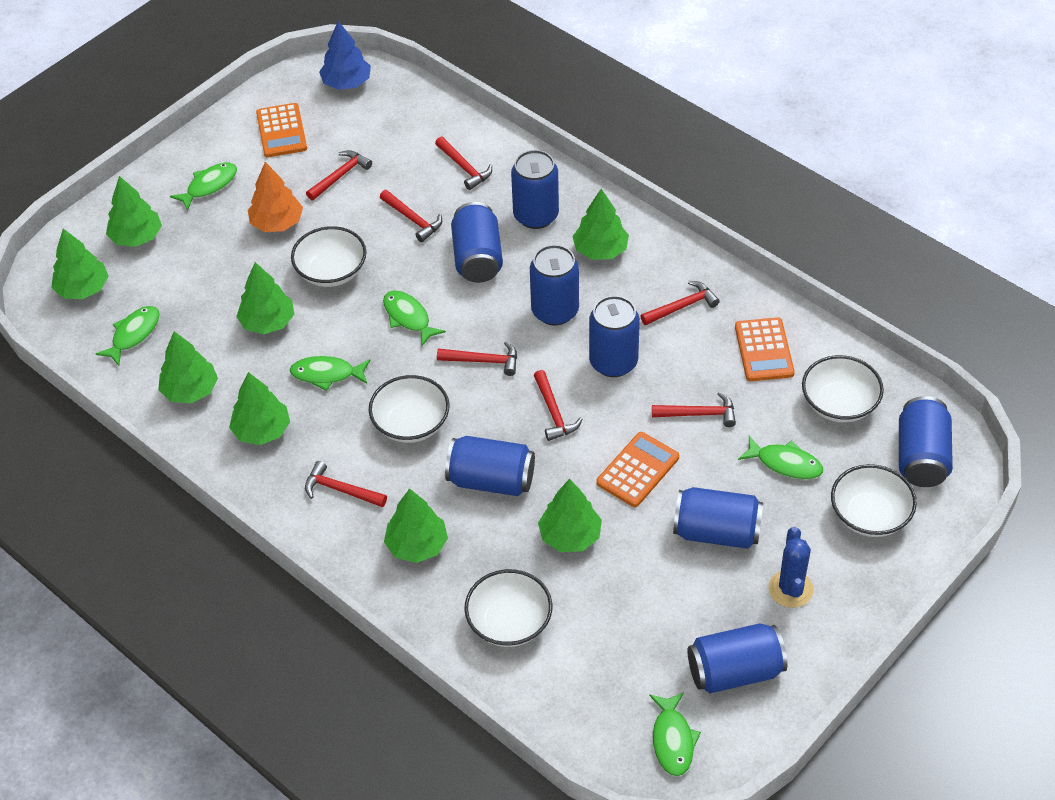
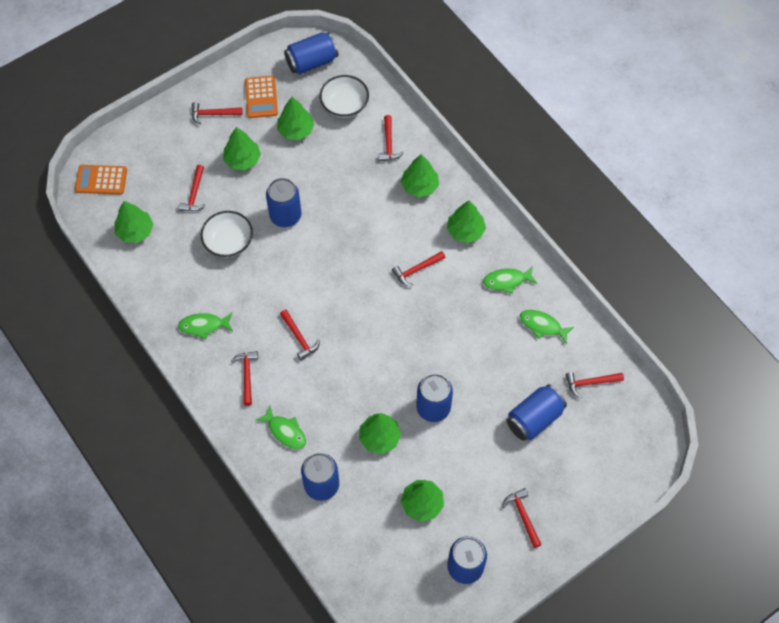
blue cactus: [768,527,813,608] = 1 -> none = 0
blue can: [445,436,535,496] [451,202,503,283] [511,150,559,229] [530,245,579,326] [589,296,640,377] [673,487,763,549] [687,623,787,693] [899,396,953,487] = 8 -> [266,178,301,227] [284,32,339,74] [301,453,339,501] [416,374,453,422] [447,536,487,584] [506,384,567,441] = 6
blue tree: [319,21,371,90] = 1 -> none = 0
green fish: [96,306,160,366] [170,163,237,211] [290,356,370,391] [383,291,446,346] [649,692,701,776] [738,436,823,479] = 6 -> [178,313,233,340] [256,406,306,449] [483,266,537,294] [520,310,574,344] = 4
green tree: [51,229,108,299] [106,176,162,247] [158,331,218,403] [229,372,290,445] [236,262,295,334] [384,488,448,563] [538,479,602,552] [572,189,629,260] = 8 -> [115,201,153,243] [223,127,261,171] [277,97,314,140] [359,413,401,454] [401,154,439,197] [401,480,444,522] [447,201,486,243] = 7
orange calculator: [256,103,307,157] [596,432,679,507] [735,317,795,381] = 3 -> [75,165,127,195] [245,76,278,118] = 2
orange tree: [248,162,303,232] = 1 -> none = 0
white bowl: [291,226,367,287] [369,375,450,443] [464,569,553,647] [802,355,884,423] [831,464,917,537] = 5 -> [201,211,253,258] [320,75,369,118] = 2

